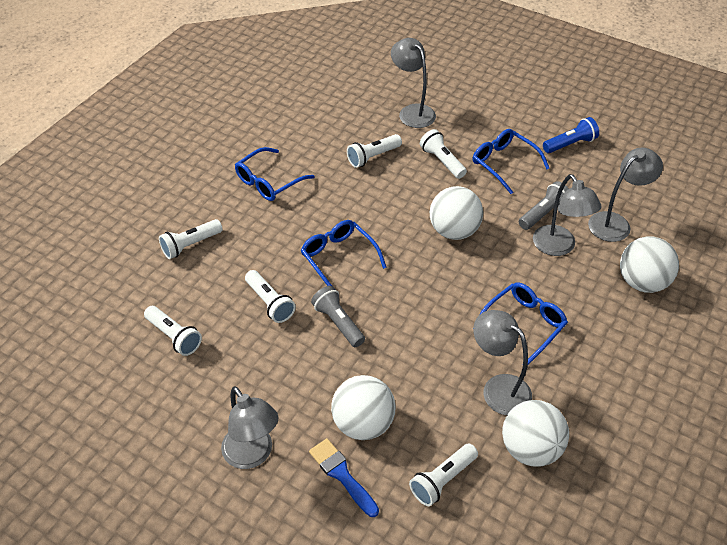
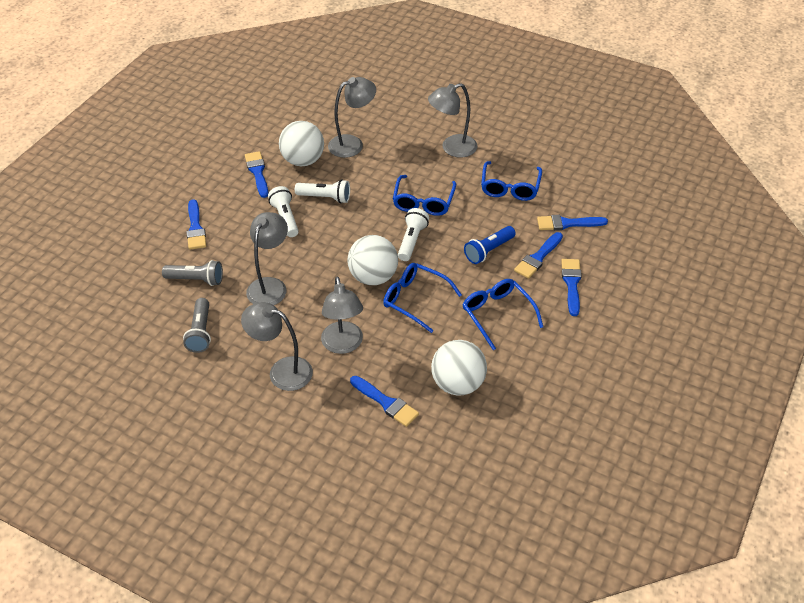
blue brush: [309,438,379,517] = 1 -> [186,199,206,250] [245,151,269,198] [350,376,419,427] [514,232,563,279] [537,215,608,230] [561,259,582,316] = 6
white ball: [331,375,396,440] [430,186,483,240] [502,400,569,467] [620,236,679,293] = 4 -> [279,121,324,166] [348,235,398,285] [431,340,487,396] = 3
white flashlight: [144,306,202,356] [159,219,223,259] [245,270,296,323] [347,134,402,168] [409,443,478,506] [420,129,467,179] = 6 -> [268,186,299,237] [295,179,350,203] [398,208,429,261] = 3

